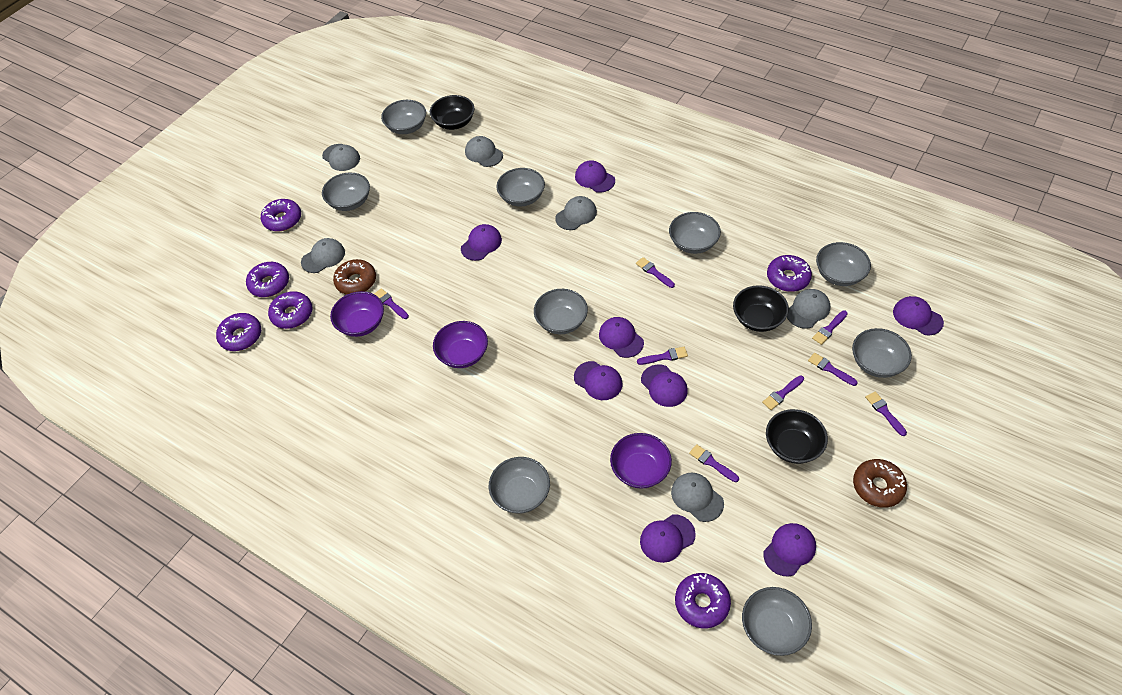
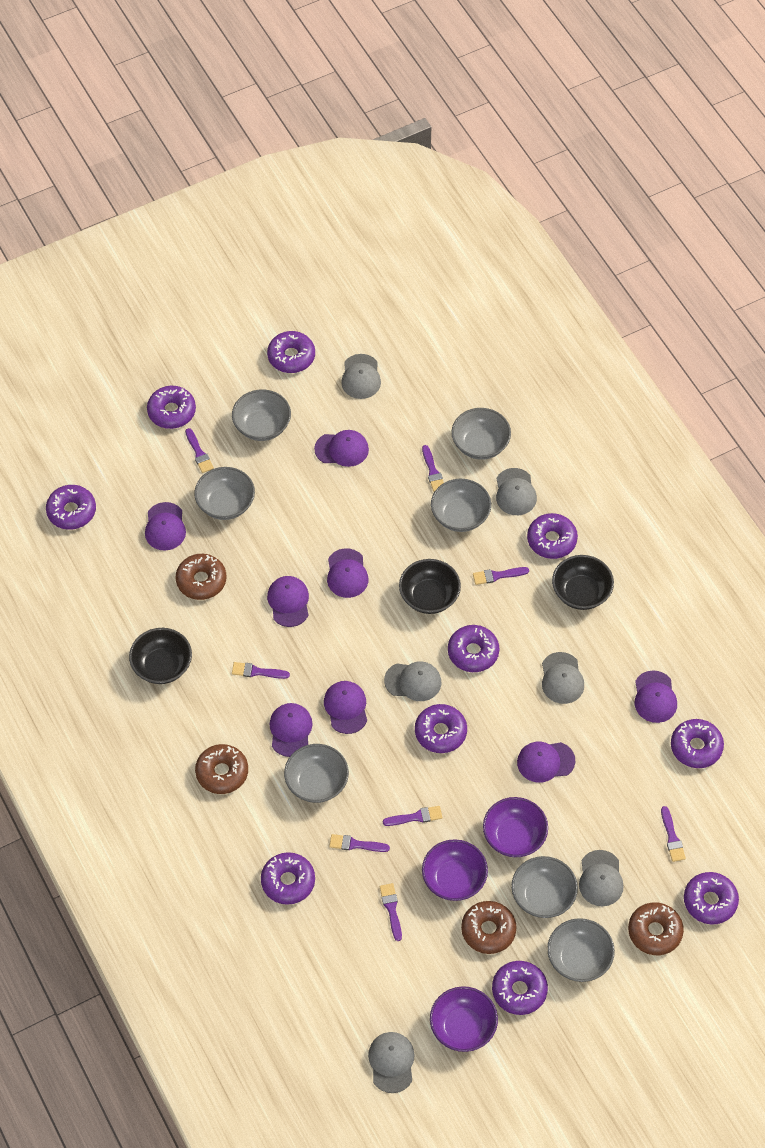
brown donut: [333,259,376,295] [853,459,907,508] = 2 -> [176,554,226,600] [195,744,248,794] [461,901,517,954] [628,902,684,955] = 4
grey bowl: [322,172,370,211] [381,100,426,134] [489,457,550,514] [496,168,545,207] [534,289,588,334] [669,212,721,254] [742,587,812,656] [816,242,871,286] [852,328,912,378] = 9 -> [194,467,255,520] [232,390,291,441] [284,744,349,803] [431,479,491,532] [451,408,511,460] [511,856,578,918] [547,918,615,982] = 7
purple donut: [216,313,261,351] [246,262,289,297] [261,199,301,231] [268,291,313,329] [675,573,731,629] [767,255,812,292] = 6 -> [46,485,96,530] [147,386,196,429] [261,852,315,905] [267,331,315,373] [415,704,467,753] [448,625,499,672] [492,961,548,1015] [527,513,578,559] [671,719,724,768] [684,872,739,924] = 10

